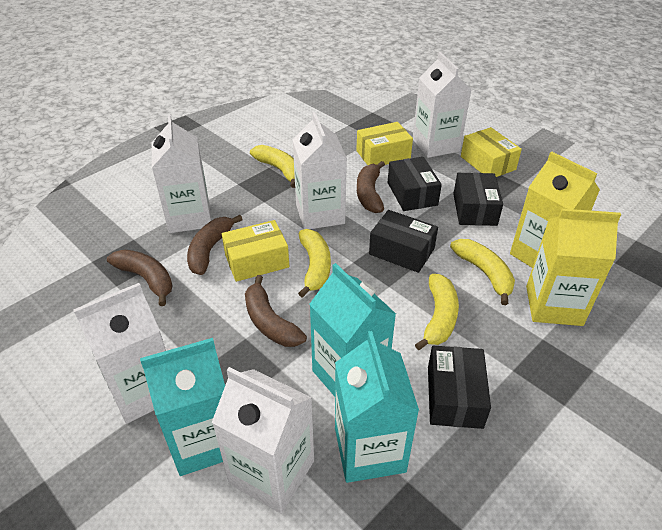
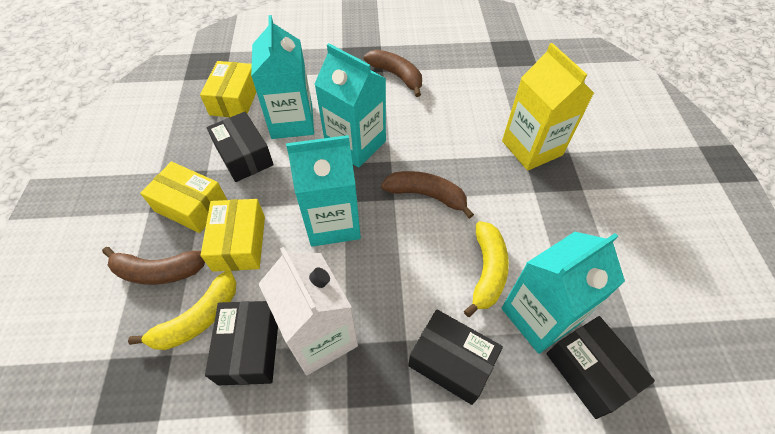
brown banana: [107,250,173,306] [187,215,243,275] [245,275,307,347] [357,161,385,213] = 4 -> [102,247,205,285] [364,50,422,97] [381,171,474,219] = 3
turquoise carton: [140,338,225,476] [310,263,396,396] [335,331,419,483] = 3 -> [251,15,314,139] [286,135,361,247] [314,44,386,168] [502,232,625,354] = 4
white carton: [73,283,166,424] [152,115,211,233] [212,367,314,514] [293,112,347,229] [413,52,472,158] = 5 -> [259,247,358,375] = 1
yellow banana: [250,145,295,188] [298,229,331,298] [415,274,459,350] [450,239,515,305] = 4 -> [128,270,236,350] [464,221,509,317] = 2
yellow carton: [510,151,600,268] [526,209,621,326] = 2 -> [502,43,594,171] = 1

